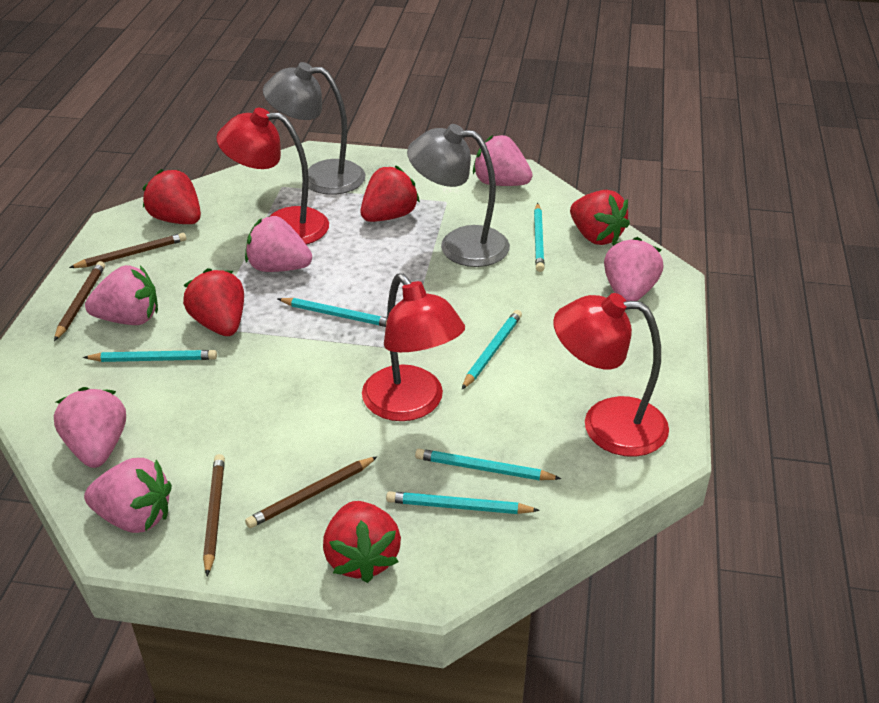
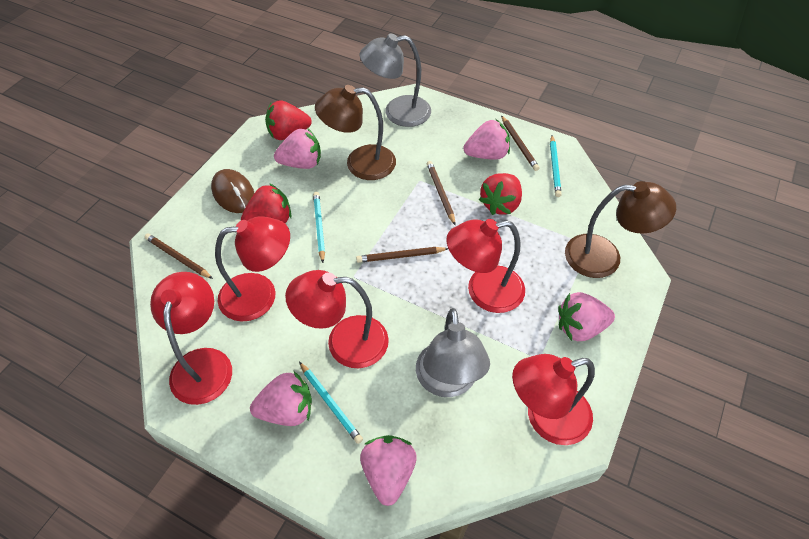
brown lamp: none = 0 -> [315,85,396,180] [565,181,676,278] = 2
brown mouse: none = 0 -> [211,169,254,213] = 1
pink strawberry: [54,387,126,468] [84,458,172,533] [85,265,158,325] [245,216,312,272] [473,135,533,186] [604,237,663,301] = 6 -> [250,372,312,426] [274,128,321,169] [360,435,417,506] [463,119,510,160] [558,292,615,341] = 5
red lamp: [216,108,329,245] [362,273,465,421] [554,293,669,457] = 3 -> [150,272,232,405] [215,216,290,322] [285,270,389,368] [446,219,525,313] [512,354,595,445] = 5
red strawberry: [142,169,201,224] [183,268,244,336] [323,501,401,583] [360,166,420,222] [570,190,630,245] = 5 -> [241,183,292,223] [265,100,312,140] [479,173,522,215] = 3
turquoise pencil: [83,350,217,362] [278,298,387,327] [386,491,540,514] [415,449,562,481] [462,310,522,389] [534,203,545,272] = 6 -> [299,362,363,444] [313,192,325,263] [550,135,562,197] = 3

